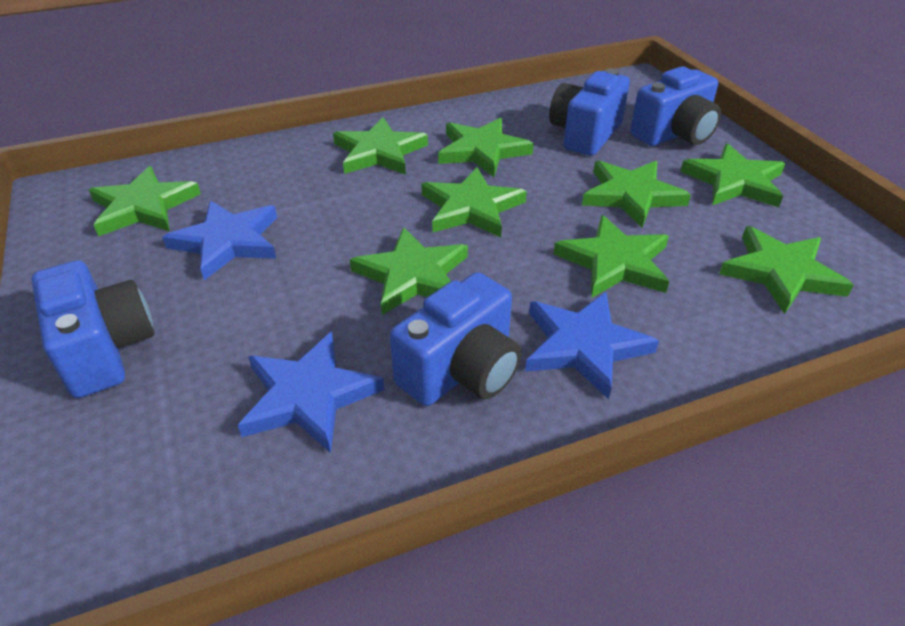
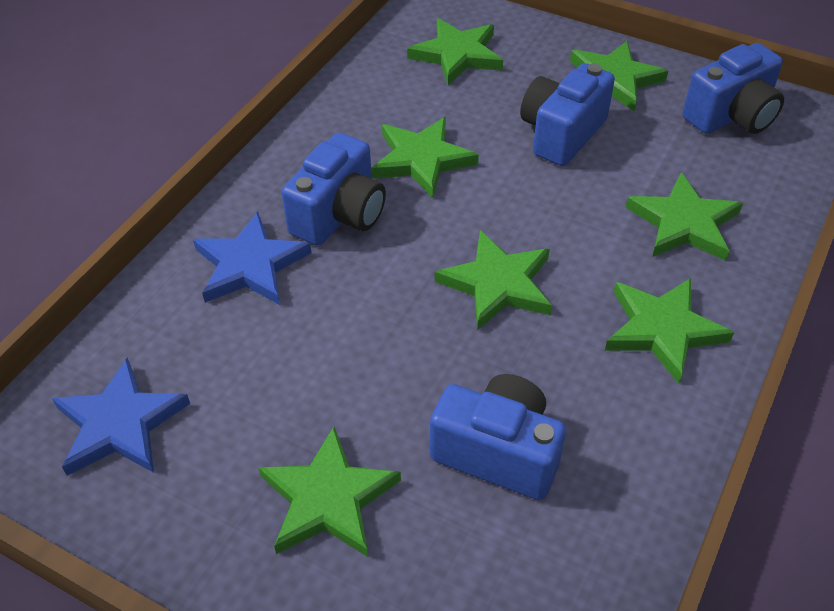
blue star: [162,200,277,280] [238,332,384,453] [525,292,659,400] = 3 -> [52,357,190,476] [193,212,311,305] = 2
green star: [89,166,201,237] [333,117,428,175] [350,227,468,315] [421,167,527,238] [438,118,534,177] [553,215,669,298] [582,161,691,228] [680,143,785,207] [719,226,854,314] = 9 -> [258,427,401,557] [371,117,479,199] [407,18,503,85] [435,230,552,331] [570,41,668,112] [605,278,734,384] [625,172,743,261] = 7

